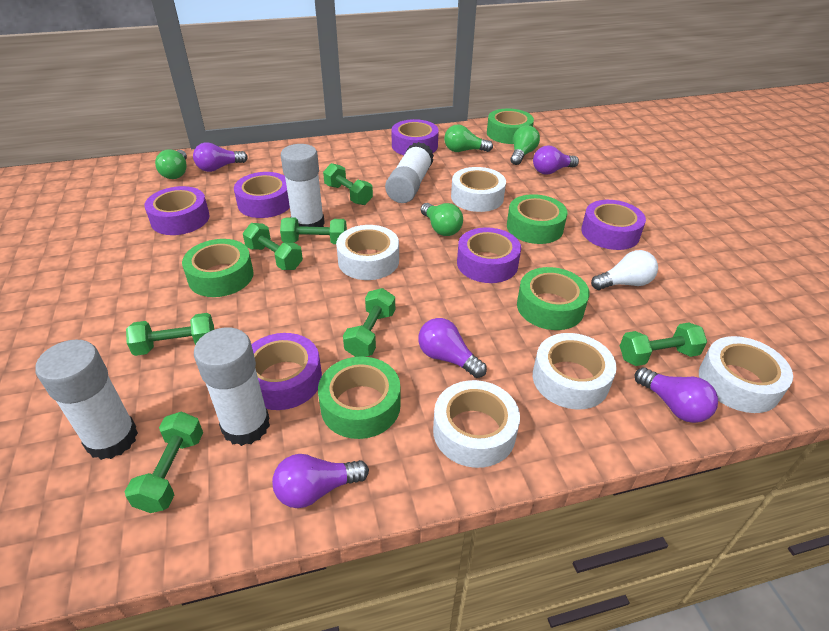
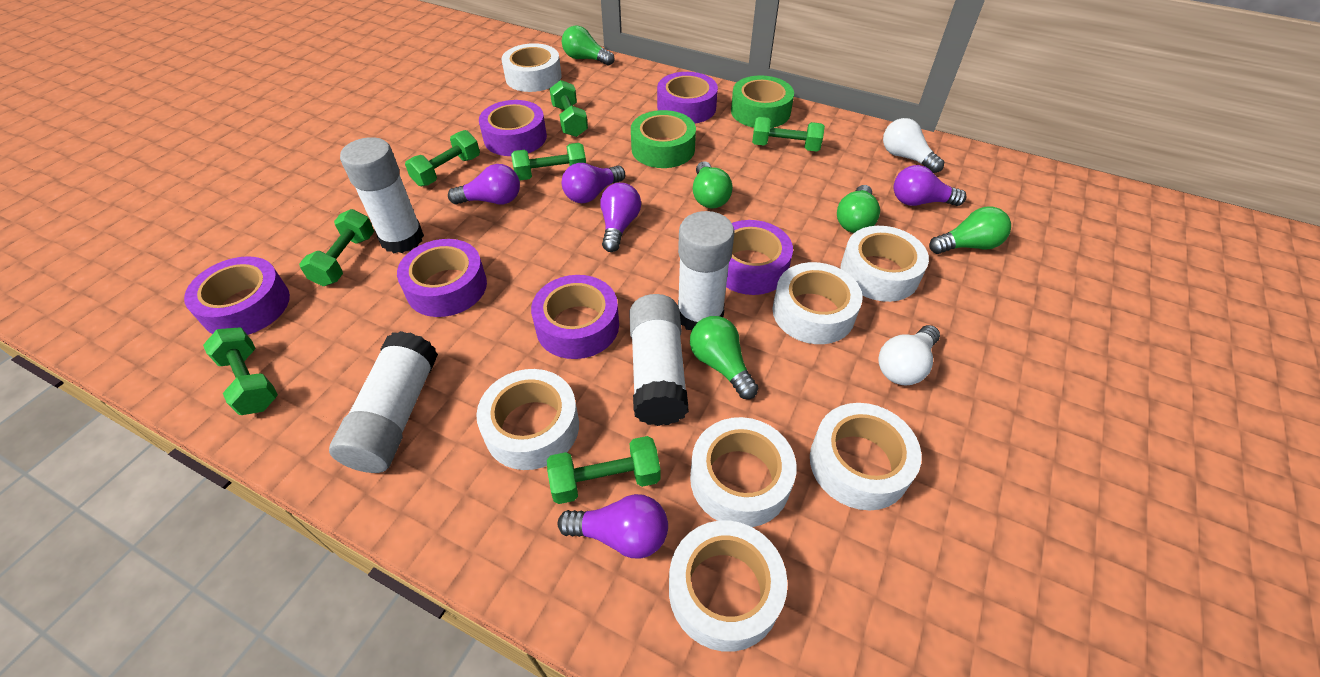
green light bulb: [155,149,187,179] [421,203,463,236] [444,124,493,152] [510,125,540,165] = 4 -> [562,25,615,66] [690,316,758,399] [693,161,733,208] [837,185,880,233] [929,207,1011,254] = 5
green tape: [182,239,254,297] [318,356,401,439] [487,109,534,144] [507,194,568,244] [517,267,589,330] = 5 -> [631,110,696,168] [731,76,794,128] = 2
white light bulb: [591,250,658,290] = 1 -> [878,325,940,386] [883,118,944,173] = 2
white tape: [336,225,399,280] [433,380,520,468] [451,167,506,212] [533,333,617,409] [699,336,793,413] = 5 -> [476,369,579,470] [501,43,562,92] [669,520,788,652] [690,417,797,527] [772,262,862,344] [810,403,922,510] [840,226,929,302] = 7

